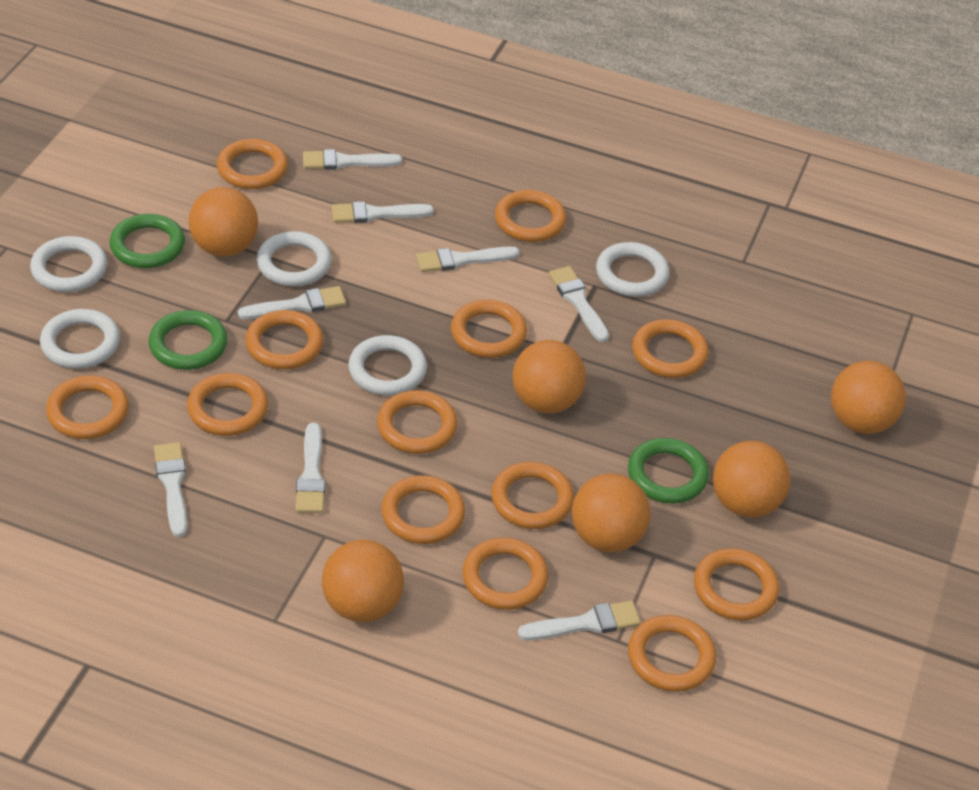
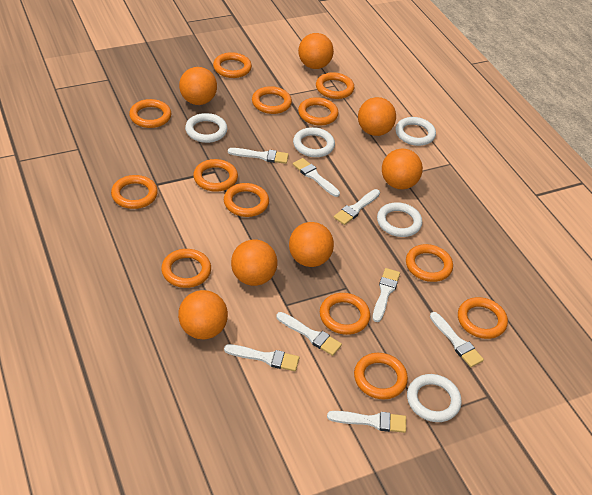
green ring: [110,214,185,268] [148,310,228,370] [628,438,709,504] = 3 -> none = 0
orange ball: [189,187,258,257] [322,540,404,622] [512,340,586,414] [572,473,650,552] [713,441,791,517] [831,361,906,434] = 6 -> [178,290,228,340] [179,67,217,105] [231,240,277,286] [289,222,334,267] [298,33,334,69] [358,97,396,136] [382,149,423,189] = 7

